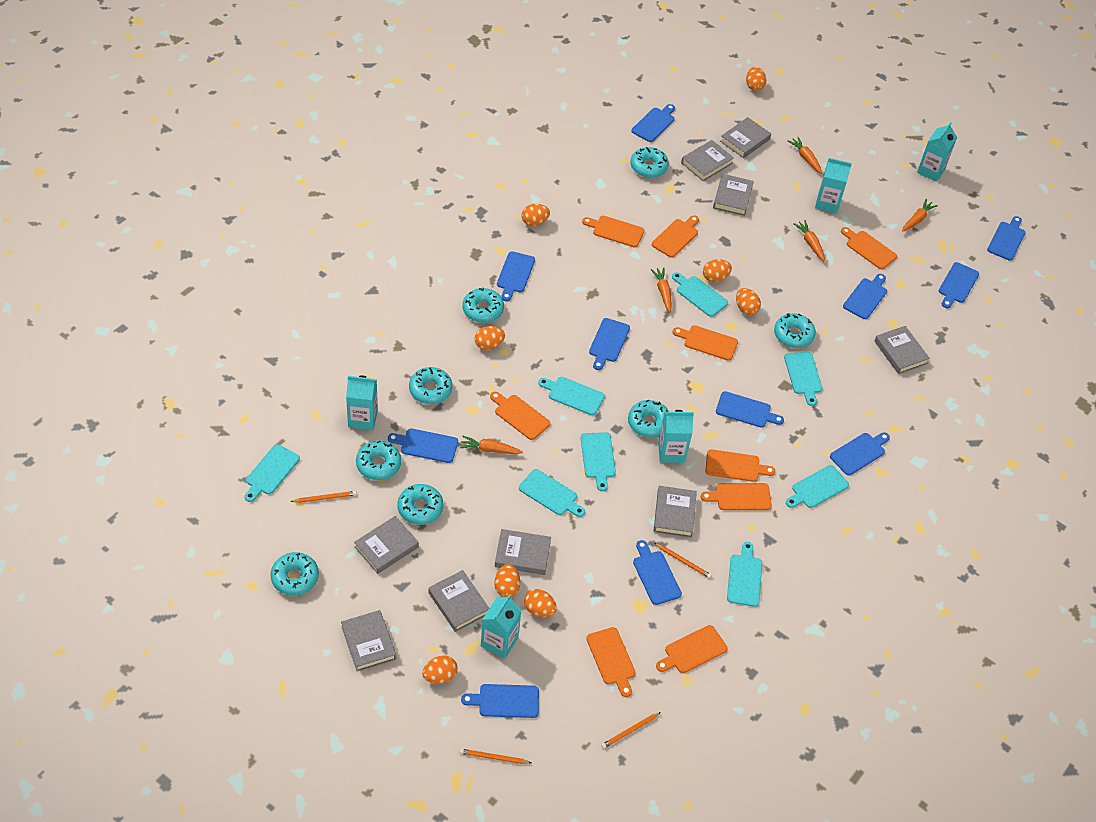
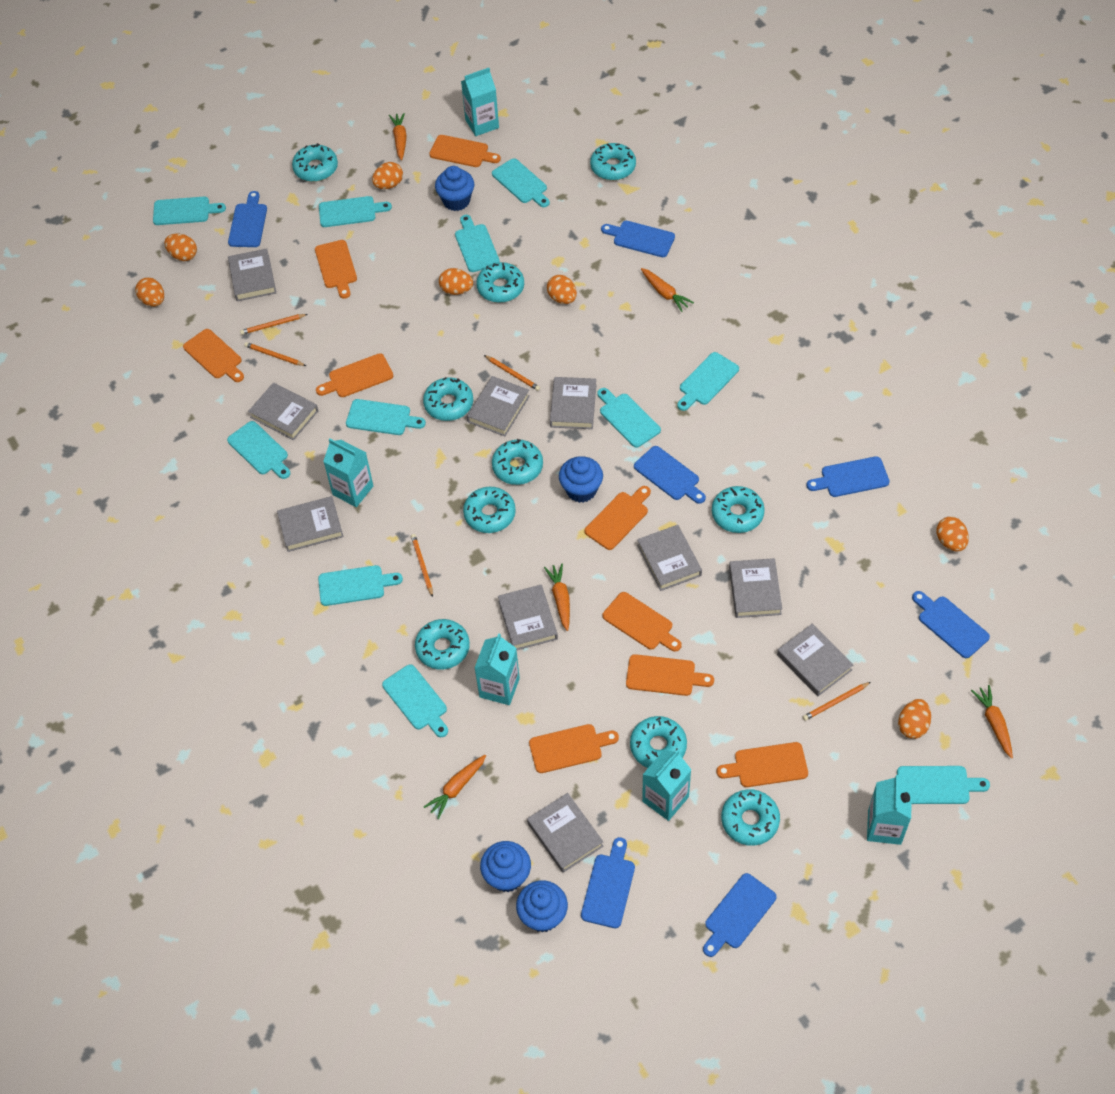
blue cupcake: none = 0 -> [435,166,474,211] [480,841,531,892] [516,880,568,932] [559,456,603,503] = 4
blue cutting board: [388,429,458,463] [461,684,539,718] [497,251,535,301] [589,318,630,370] [631,104,675,142] [633,540,682,605] [716,391,784,428] [830,432,890,475] [843,274,887,319] [939,262,979,308] [987,216,1026,261] = 11 -> [228,191,267,247] [581,837,635,928] [601,221,675,257] [634,446,706,504] [703,873,777,957] [806,456,890,497] [912,591,990,658] = 7
grey book: [341,610,396,671] [354,516,419,574] [428,570,489,632] [495,529,551,575] [654,486,697,537] [681,140,734,181] [713,174,754,216] [720,117,771,158] [874,326,930,374] = 9 -> [228,248,276,301] [248,382,318,440] [277,496,343,552] [467,376,530,436] [498,585,558,650] [527,793,604,873] [550,377,596,429] [637,525,702,591] [729,558,782,618] [777,624,853,696] = 10
orange egg: [422,655,458,684] [475,326,505,350] [494,564,520,597] [521,204,550,226] [524,589,557,617] [703,259,732,282] [736,288,761,315] [746,67,766,91] = 8 -> [136,277,164,307] [164,234,197,261] [372,162,403,189] [439,268,473,295] [547,275,577,304] [898,699,931,739] [936,517,969,552] = 7
orange pencil: [290,491,357,503] [460,749,531,764] [601,712,661,749] [654,543,712,578] = 4 -> [240,314,308,335] [244,342,306,366] [411,534,433,597] [484,355,540,391] [803,682,871,721] = 5
turquoise cutting board: [245,444,300,502] [519,469,585,517] [538,377,605,415] [581,432,616,491] [672,272,728,317] [727,542,762,607] [784,352,822,406] [786,465,849,508] = 8 -> [153,197,226,225] [227,421,290,479] [318,565,403,606] [319,196,392,227] [346,399,426,435] [382,664,448,737] [455,215,500,272] [492,158,550,207] [597,388,661,448] [677,352,739,411] [897,766,990,804] = 11
turquoise donut: [271,552,319,596] [356,441,401,480] [397,484,443,525] [409,367,452,404] [463,288,504,323] [628,400,669,438] [630,147,669,178] [774,313,816,348] = 8 -> [292,143,338,182] [415,619,470,670] [423,377,473,421] [463,487,516,533] [476,262,524,303] [492,439,543,485] [590,143,636,180] [630,716,687,768] [712,486,765,533] [721,789,780,846] = 10

